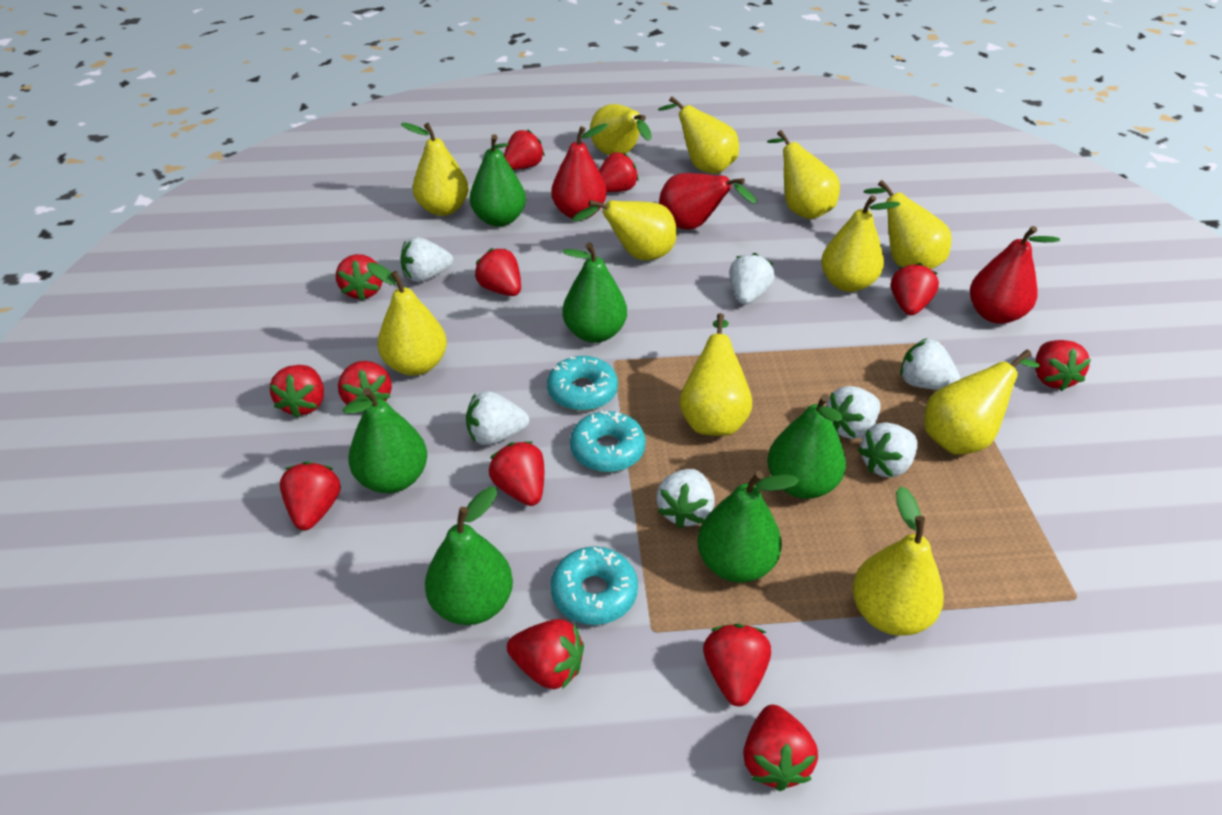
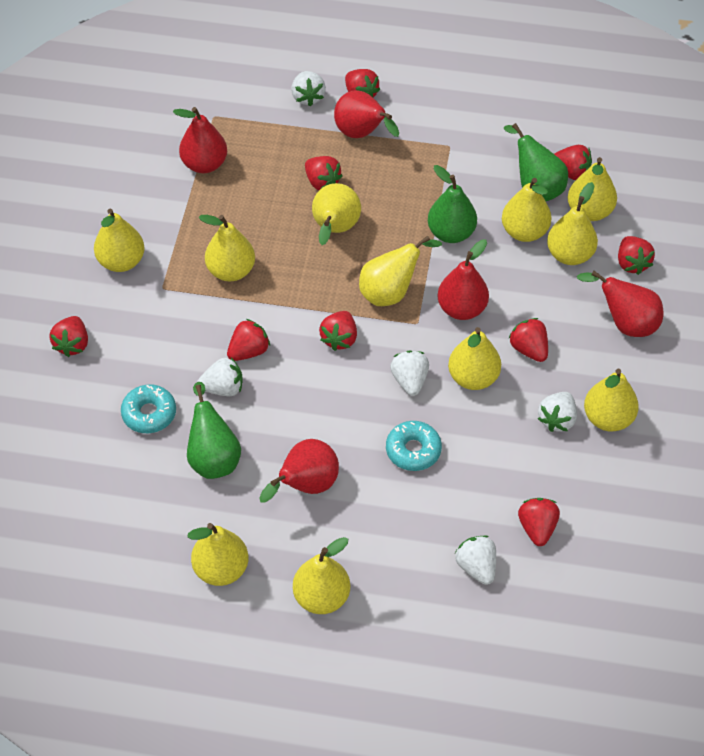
green pear: [343,388,427,493] [425,487,513,625] [470,134,526,227] [562,243,627,343] [697,471,799,583] [767,394,846,499] = 6 -> [187,382,241,479] [428,165,477,243] [504,123,568,201] = 3
red pear: [551,123,608,219] [659,173,757,230] [970,226,1060,324] = 3 -> [173,107,227,173] [259,439,339,503] [334,90,399,138] [438,239,489,320] [577,271,663,337] = 5
red strawberry: [270,365,324,418] [280,461,341,530] [336,254,383,301] [338,361,392,405] [475,248,521,296] [489,441,544,506] [504,129,545,170] [507,619,584,690] [599,153,639,192] [703,624,771,706] [743,705,818,791] [891,263,939,315] [1035,340,1091,391] = 13 -> [49,316,88,357] [227,319,270,361] [305,156,342,190] [319,311,357,351] [345,69,380,98] [509,318,548,362] [518,498,560,546] [554,145,592,180] [618,236,655,275] = 9
turquoise donut: [547,356,618,411] [551,546,638,625] [570,411,646,472] = 3 -> [121,385,176,433] [386,421,442,471] = 2
white strawberry: [401,237,453,282] [466,391,529,445] [656,469,715,529] [729,253,775,304] [826,386,881,439] [858,423,918,478] [900,338,961,390] = 7 -> [197,358,243,396] [291,71,326,107] [390,351,429,396] [455,535,496,585] [538,392,577,432] = 5

